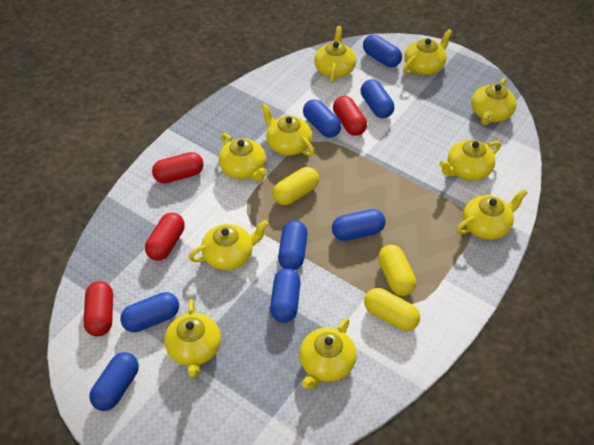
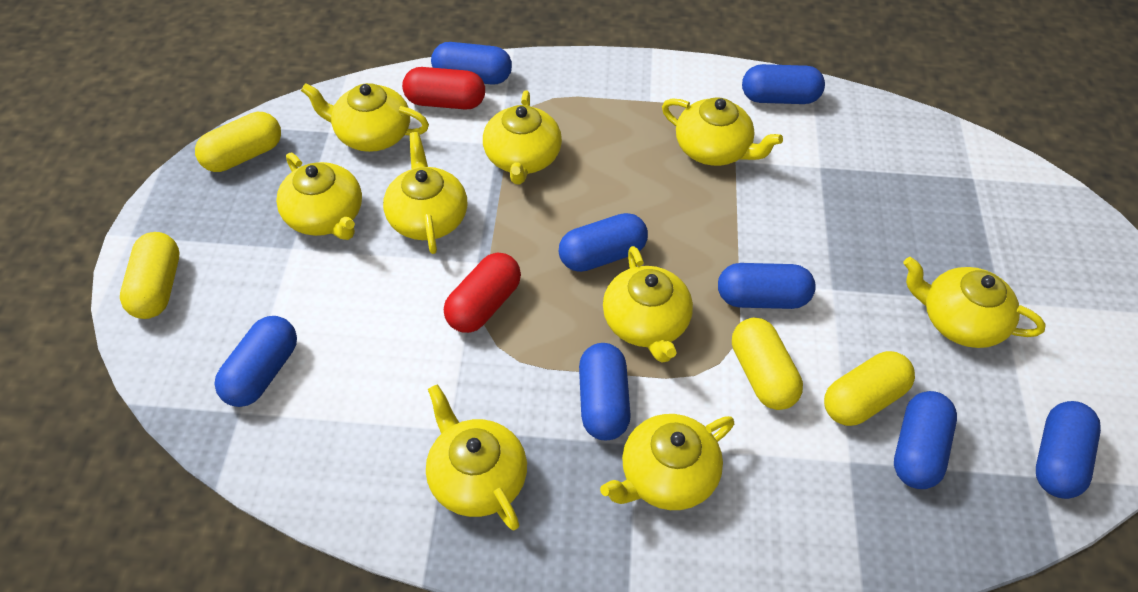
red capsule: [83,281,113,336] [145,213,185,261] [152,152,204,183] [333,96,367,136] = 4 -> [402,67,485,110] [444,252,521,333] = 2
yellow capsule: [273,167,319,205] [364,288,420,331] [378,245,416,296] = 3 -> [120,232,179,319] [195,112,281,172] [732,318,803,410] [824,351,915,426] = 4
yellow teapot: [164,299,221,377] [189,220,269,270] [219,133,267,181] [261,103,314,156] [300,318,357,389] [314,26,356,83] [403,29,453,75] [439,140,501,181] [456,189,527,240] [471,78,516,125] = 10 -> [276,153,362,240] [301,83,429,152] [383,132,467,254] [426,384,527,530] [483,90,562,184] [600,414,734,510] [603,246,693,363] [662,97,783,166] [903,257,1046,348] = 9

